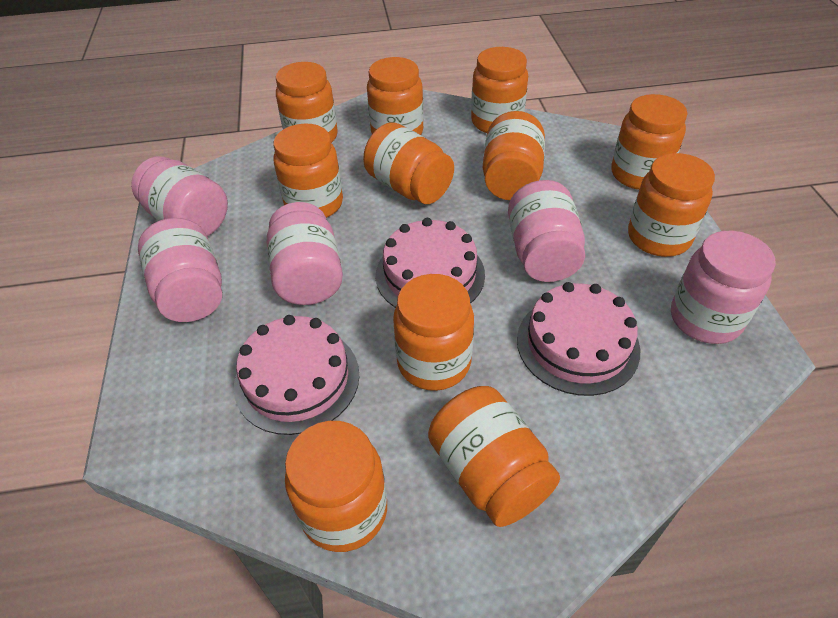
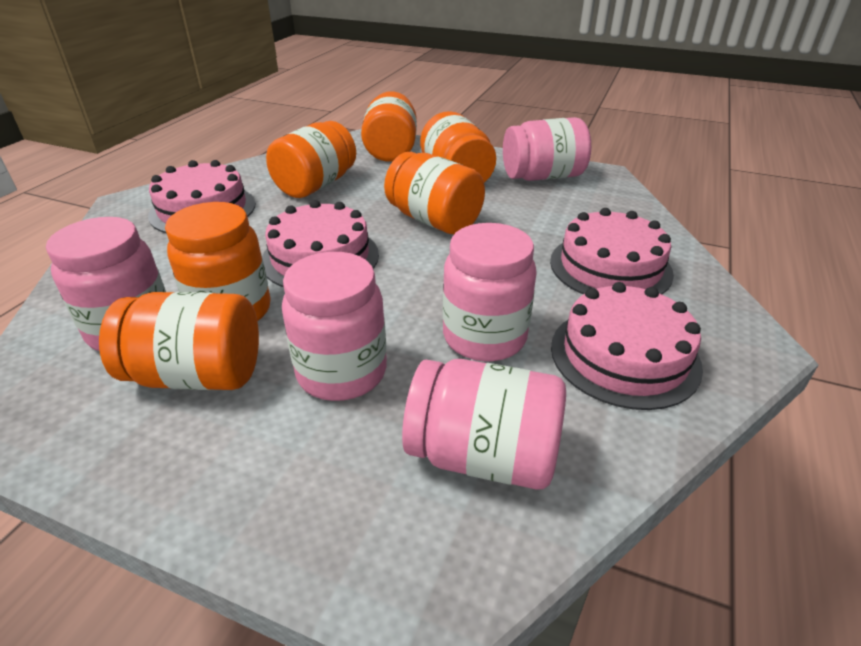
orange jar: [273,124,343,218] [276,62,338,143] [285,421,387,552] [363,122,454,204] [367,57,424,135] [393,274,474,391] [428,386,560,527] [471,47,528,133] [483,111,545,200] [611,94,687,190] [628,153,715,257] = 11 -> [99,292,259,390] [165,202,271,321] [266,121,356,198] [361,91,417,162] [384,152,485,234] [420,111,496,182] = 6
pink cake: [234,315,359,435] [376,218,485,308] [517,282,640,396] = 3 -> [148,160,256,233] [262,200,379,287] [550,208,674,295] [551,282,703,410] = 4

